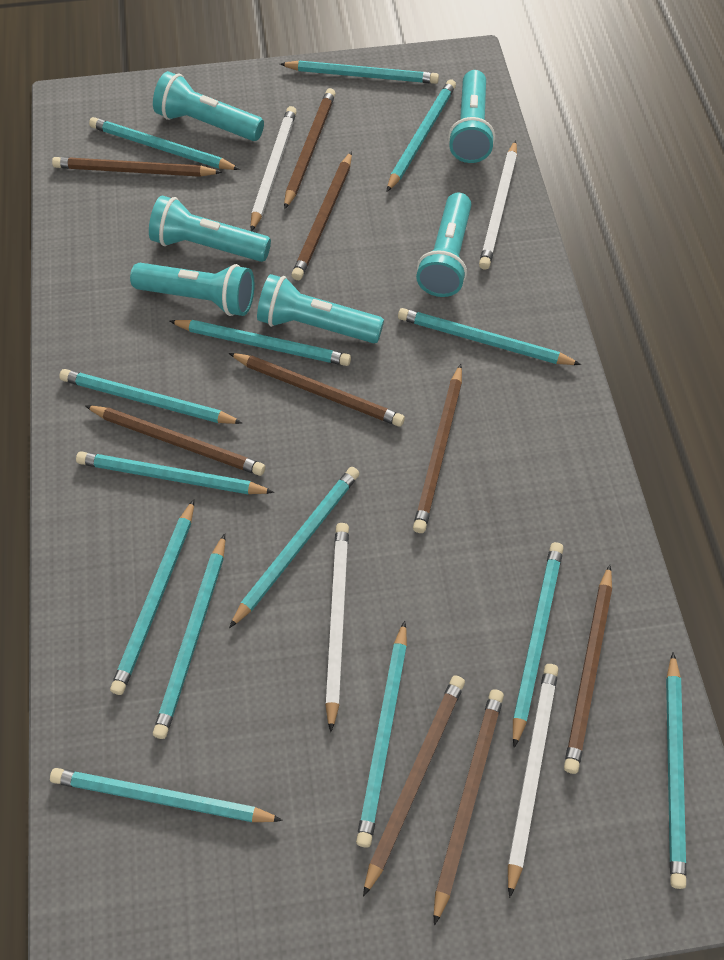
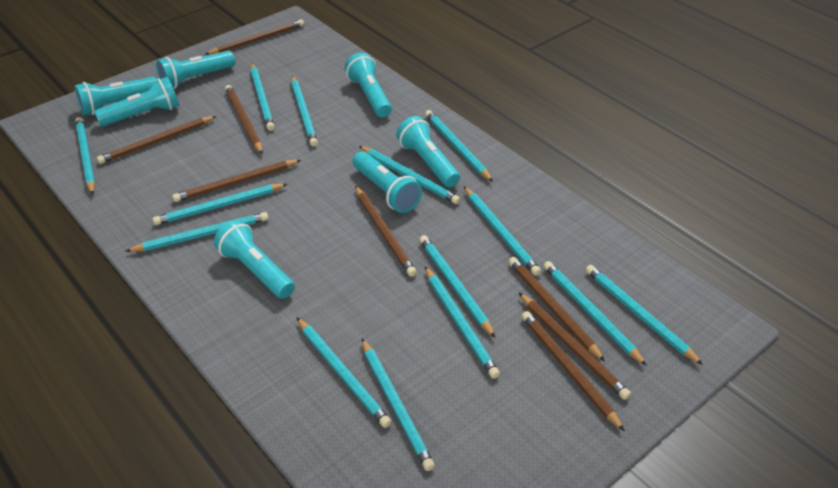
brown pencil: [52,157,222,177] [85,405,265,476] [229,353,405,427] [284,88,336,210] [291,151,352,280] [363,675,465,897] [413,364,462,533] [434,689,504,926] [564,565,612,774] = 9 -> [97,116,216,164] [172,160,301,202] [205,19,304,55] [225,85,263,154] [355,186,417,277] [509,257,605,362] [519,293,631,400] [522,311,625,431] = 8
turquoise flashlight: [130,263,254,316] [149,196,271,262] [153,71,264,141] [257,274,384,343] [416,193,471,297] [448,70,495,163] = 6 -> [75,77,157,115] [94,77,179,127] [156,51,235,89] [214,220,295,299] [345,53,392,117] [353,151,422,213] [396,116,460,187] = 7
white pencil: [251,106,297,231] [325,523,349,732] [479,140,517,270] [508,664,558,898] = 4 -> none = 0

